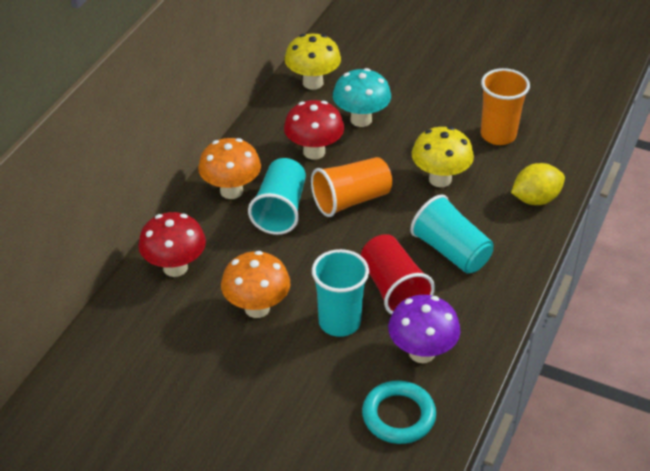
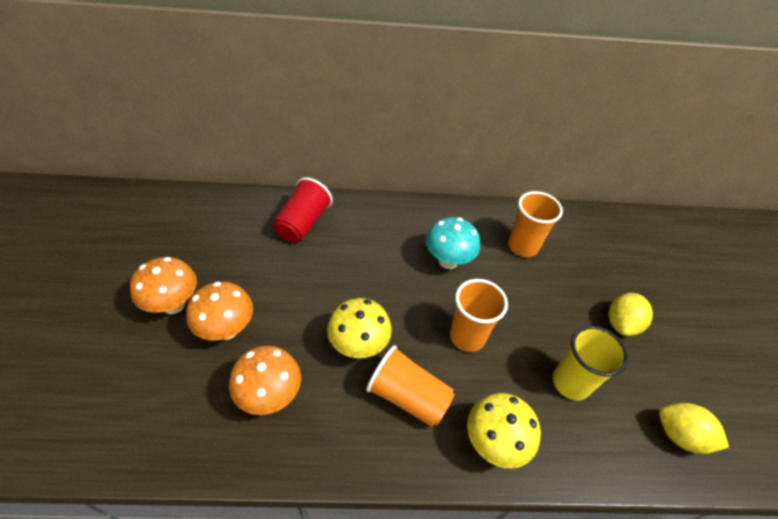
orange cup: [311,157,392,217] [481,68,530,145] = 2 -> [366,345,455,427] [450,279,508,352] [508,191,563,257] = 3
orange mushroom: [198,138,261,199] [221,251,290,318] = 2 -> [130,257,197,314] [186,282,253,340] [229,346,301,415] = 3
purple mushroom: [388,295,460,363] = 1 -> none = 0
red mushroom: [138,212,206,277] [284,100,344,160] = 2 -> none = 0
turquoise cup: [248,158,306,235] [312,249,369,337] [410,194,493,274] = 3 -> none = 0
turquoise ring: [362,381,436,444] = 1 -> none = 0
yellow cup: none = 0 -> [553,326,628,401] = 1
yellow lemon: [511,163,565,205] = 1 -> [609,293,653,336] [659,403,729,454] = 2

